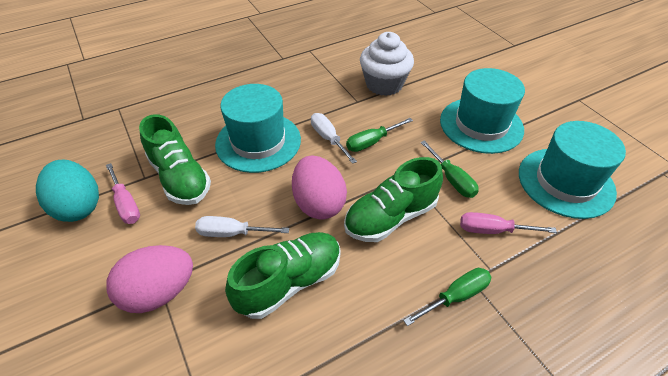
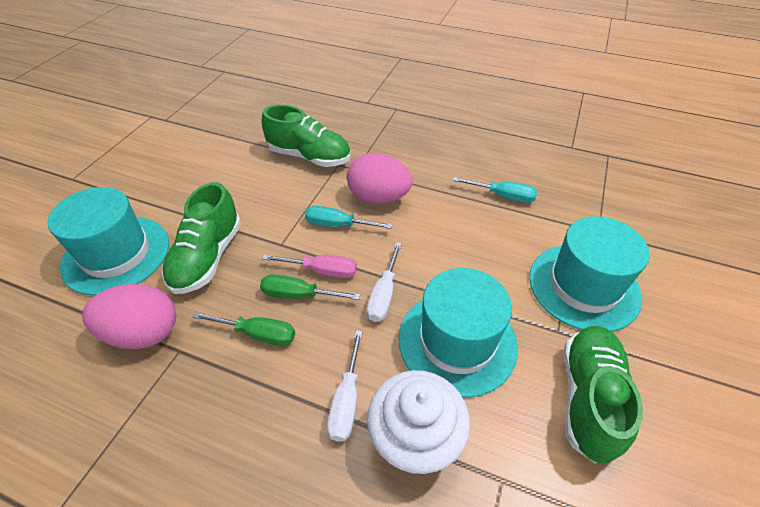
green screwdriver: [346,118,413,152] [403,268,492,326] [420,140,479,198] = 3 -> [193,312,295,346] [260,274,360,300] = 2
pink screwdriver: [106,163,140,224] [460,212,557,234] = 2 -> [262,254,357,278] = 1
turquoise egg: [36,160,99,222] = 1 -> none = 0
turquoise screwdriver: none = 0 -> [305,206,393,229] [453,177,537,203] = 2

